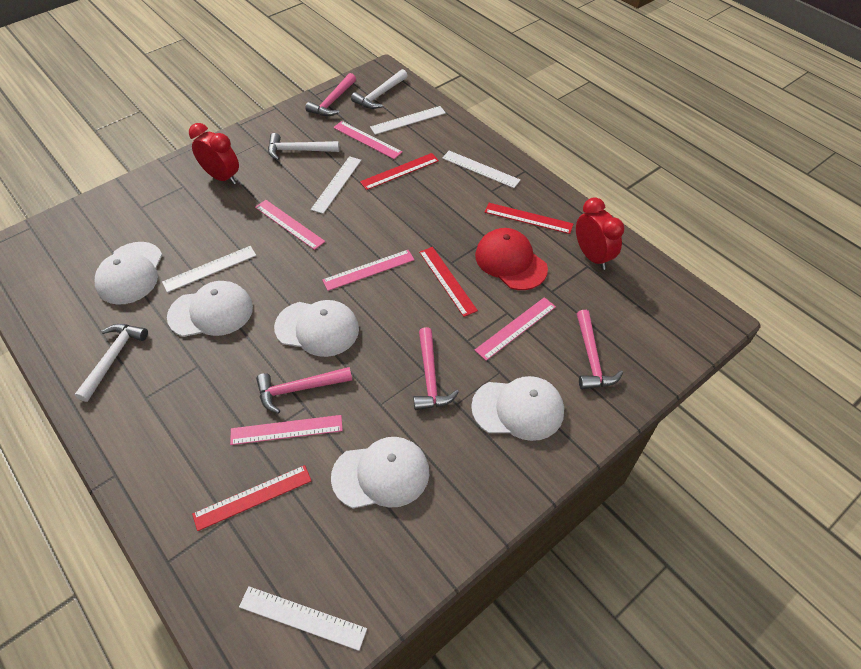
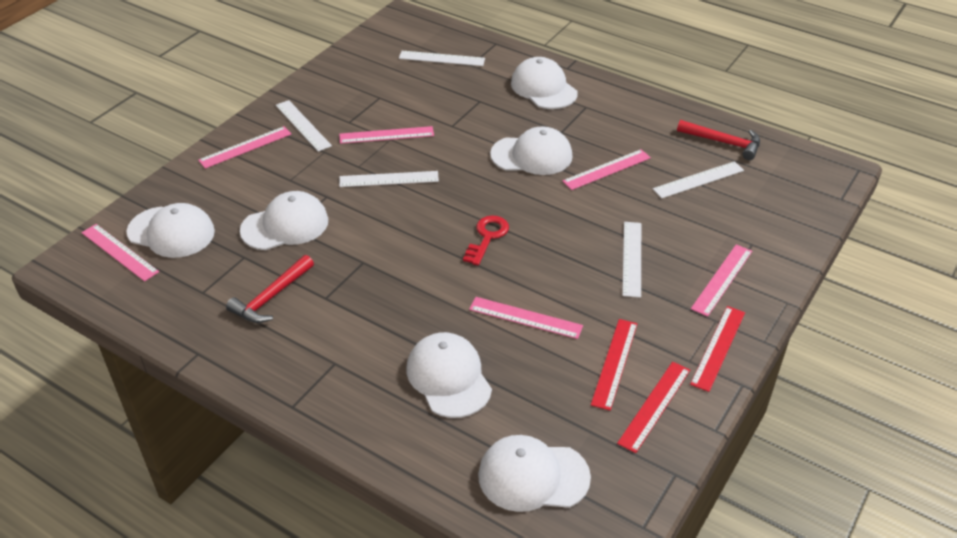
pink hammer: [256,367,352,414] [305,73,356,116] [413,327,459,410] [577,310,623,389] = 4 -> none = 0
pink ruler: [230,415,343,445] [255,200,325,250] [322,250,415,291] [333,121,402,159] [475,297,556,361] = 5 -> [81,224,159,282] [198,126,292,169] [339,126,434,144] [469,297,583,339] [563,149,651,190] [691,244,752,317] = 6
red cap: [475,228,548,290] = 1 -> none = 0
red clock: [189,123,239,185] [576,197,625,270] = 2 -> none = 0
red hammer: none = 0 -> [226,255,314,323] [677,120,760,160] = 2
red key: none = 0 -> [463,215,509,266] = 1
red ruler: [192,465,311,531] [360,153,439,190] [419,247,478,317] [485,203,573,234] = 4 -> [591,319,637,411] [617,362,690,453] [690,306,745,392] = 3
white cap: [95,242,162,305] [167,281,253,337] [274,300,359,357] [331,437,429,508] [471,376,564,441] = 5 -> [127,203,215,258] [240,191,328,250] [406,332,492,418] [478,435,591,512] [490,126,572,175] [511,57,578,109] = 6
white hammer: [74,324,148,402] [268,133,339,160] [351,69,408,109] = 3 -> none = 0

